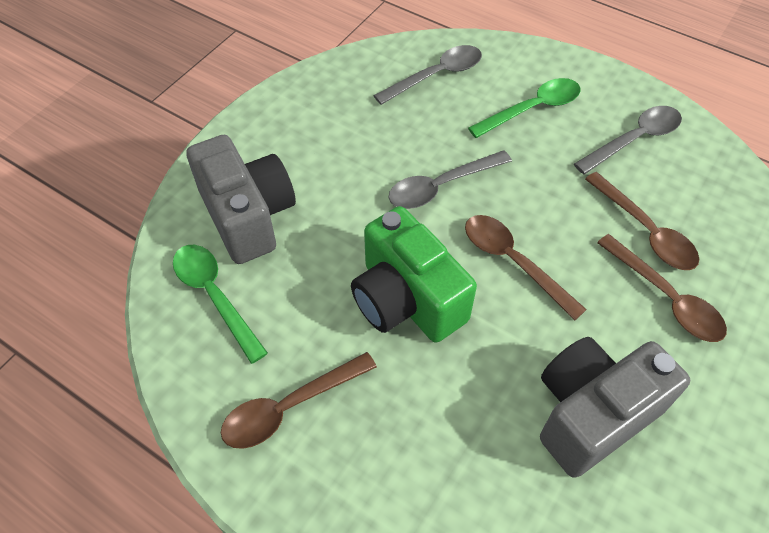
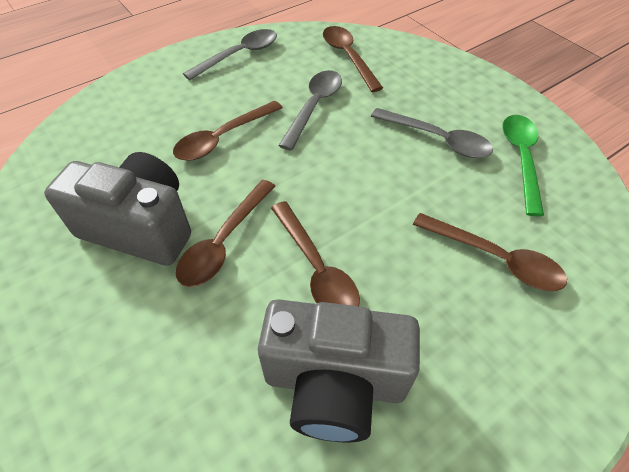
brown spoon: [221,352,377,449] [465,215,587,321] [585,172,699,270] [597,234,727,342] = 4 -> [173,101,283,161] [176,180,275,287] [271,201,360,306] [323,26,383,92] [413,213,567,291] = 5
green camera: [351,206,477,343] = 1 -> none = 0
green spoon: [173,245,268,364] [468,78,581,138] = 2 -> [502,115,544,216] = 1

